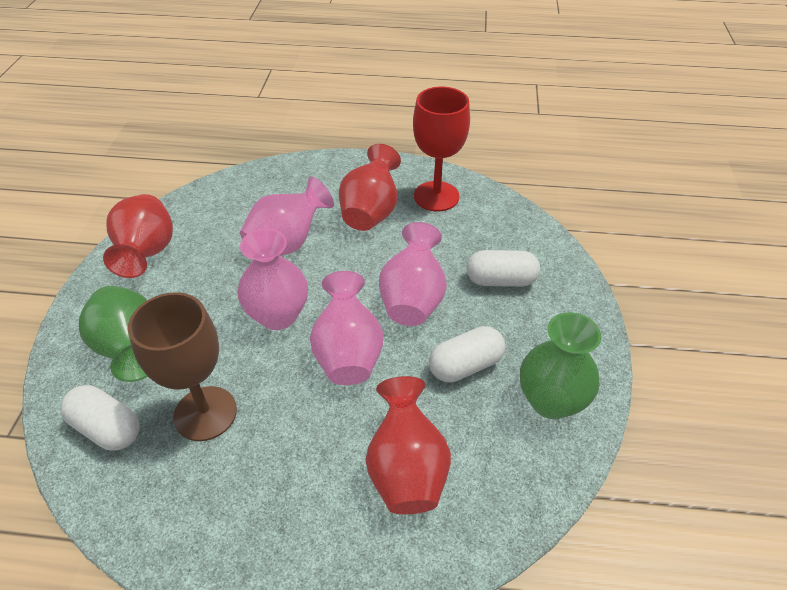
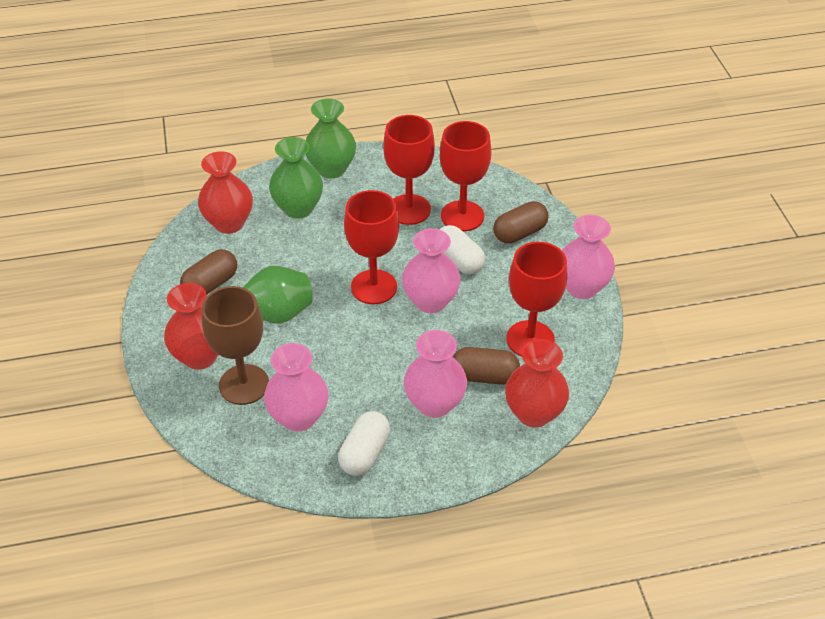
brown capsule: none = 0 -> [180,249,237,295] [453,347,520,385] [493,201,549,244] = 3
green vase: [79,286,148,382] [520,312,601,419] = 2 -> [218,266,313,324] [269,137,323,219] [306,98,356,179] = 3
red goblet: [413,87,470,211] = 1 -> [344,190,399,304] [383,115,435,225] [440,121,491,231] [506,242,567,356] = 4
white capsule: [60,385,140,451] [429,326,505,383] [466,250,540,287] = 3 -> [338,411,390,476] [439,225,485,275] = 2

